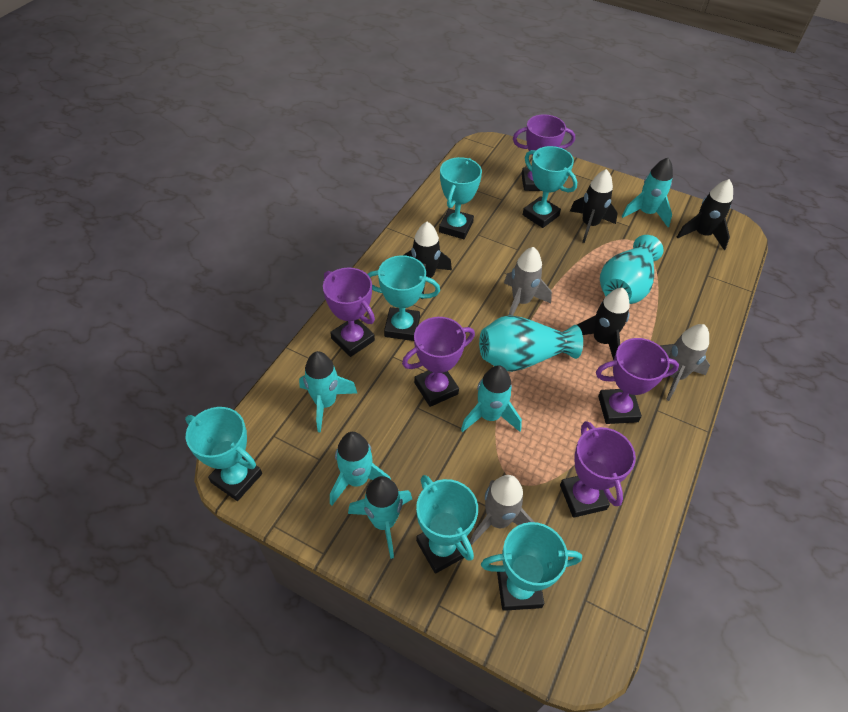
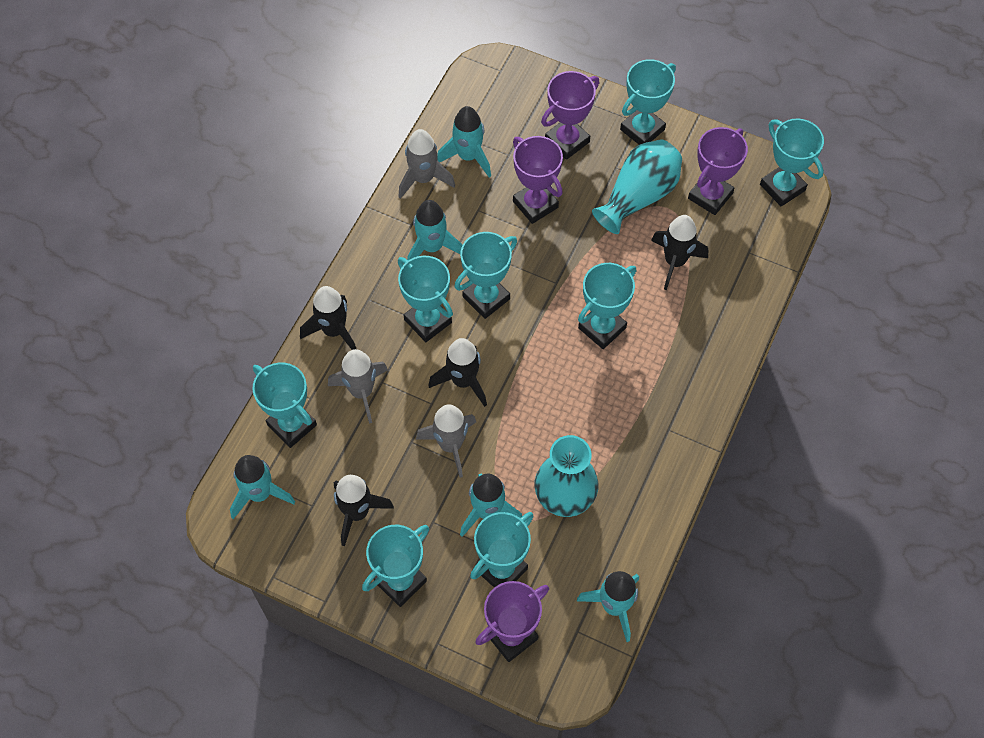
purple trophy: [323,267,375,357] [402,317,475,407] [513,114,575,191] [560,421,636,518] [596,338,679,424] = 5 -> [475,581,549,662] [513,136,563,224] [541,71,600,160] [688,127,748,215] = 4
turquoise trophy: [185,407,262,501] [367,255,440,341] [416,475,478,574] [439,157,482,239] [481,522,582,611] [523,146,577,228] = 6 -> [252,363,317,448] [362,525,429,607] [398,256,453,342] [454,232,517,319] [470,512,534,587] [578,263,636,349] [620,59,676,145] [760,119,824,207] = 8

